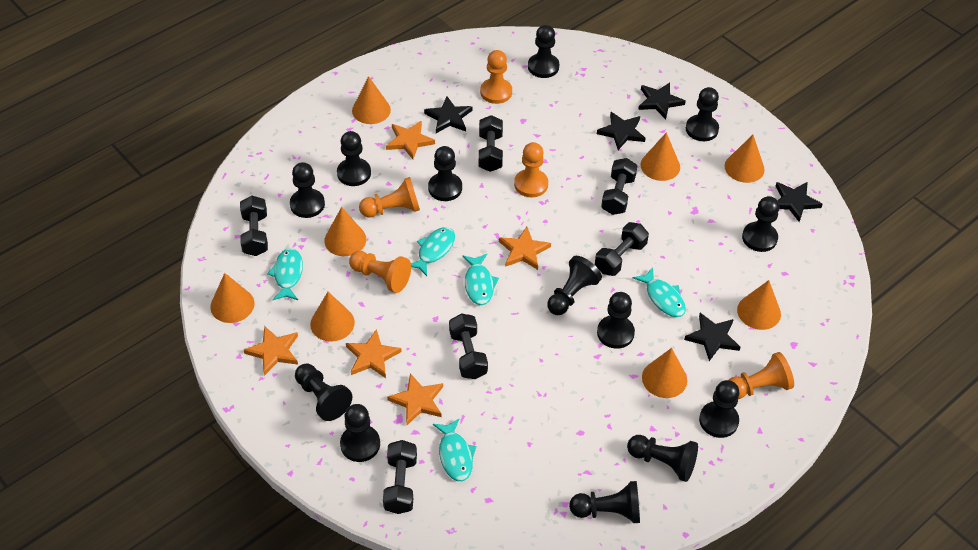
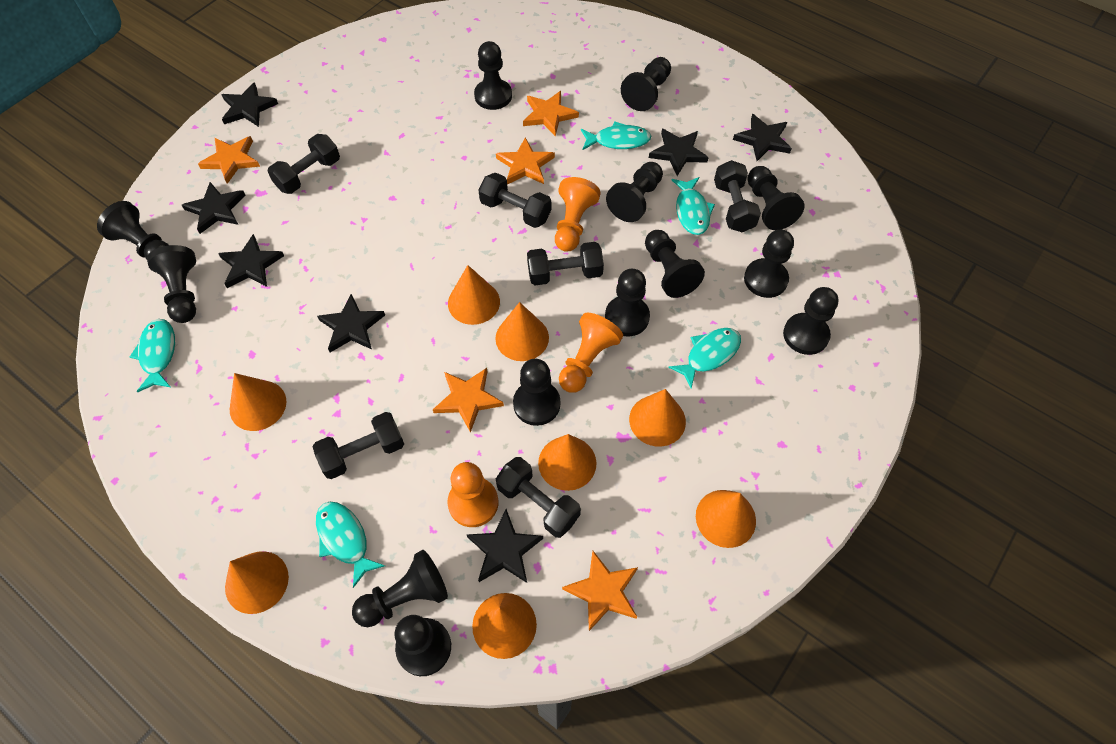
black star: [424,96,472,133] [597,112,646,150] [638,83,686,119] [684,313,740,361] [776,182,823,222] = 5 -> [182,182,246,234] [218,234,284,288] [221,82,278,127] [317,294,385,353] [467,509,543,583] [649,129,709,176] [733,114,792,161] = 7
orange pawn: [349,251,411,293] [359,177,420,217] [480,50,512,104] [514,142,548,197] [729,352,794,399] = 5 -> [447,462,498,527] [555,177,600,252] [559,313,623,393] = 3

